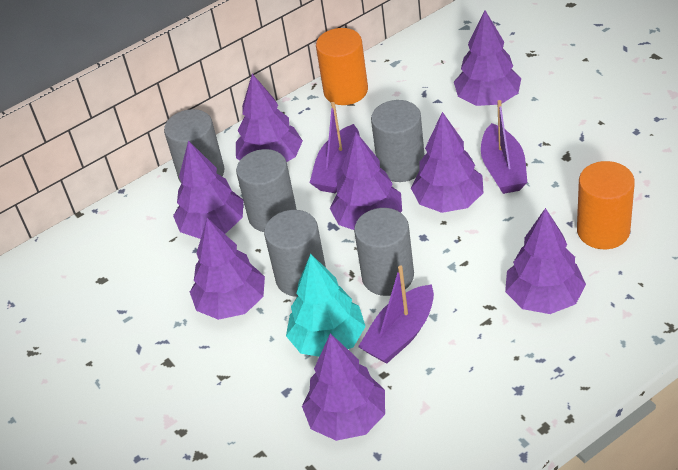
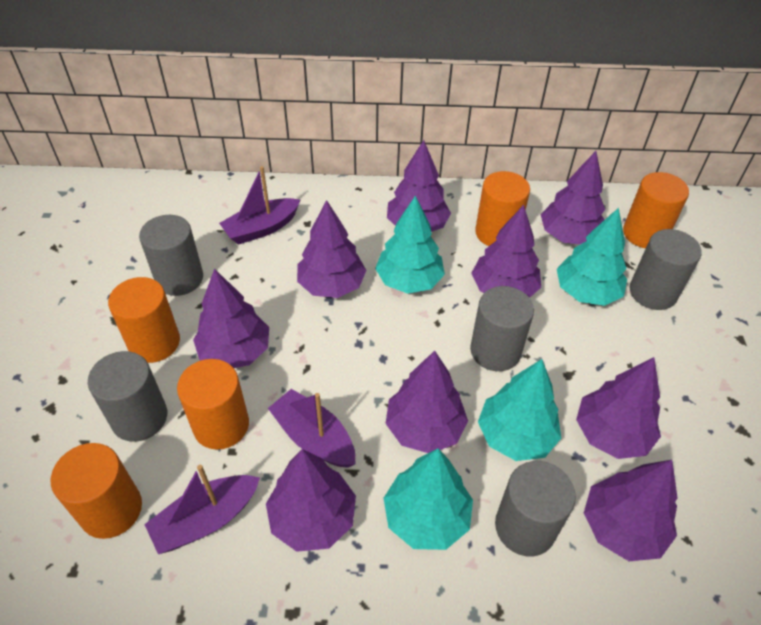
orange cylinder: [316,28,368,105] [577,161,635,249] = 2 -> [51,443,142,539] [108,277,180,363] [177,359,249,450] [475,171,530,246] [623,172,689,248] = 5
purple tree: [173,140,243,239] [190,218,265,320] [236,74,303,162] [302,333,385,441] [330,132,402,230] [411,112,483,213] [454,10,521,106] [505,208,586,314] = 8 -> [193,269,269,368] [266,449,356,552] [297,200,366,298] [386,351,468,453] [387,140,451,232] [471,205,541,298] [541,151,605,244] [576,357,661,459] [584,460,678,561] = 9
turquoise tree: [286,254,366,357] = 1 -> [375,196,445,294] [383,448,473,550] [478,359,561,461] [557,208,627,306] = 4

